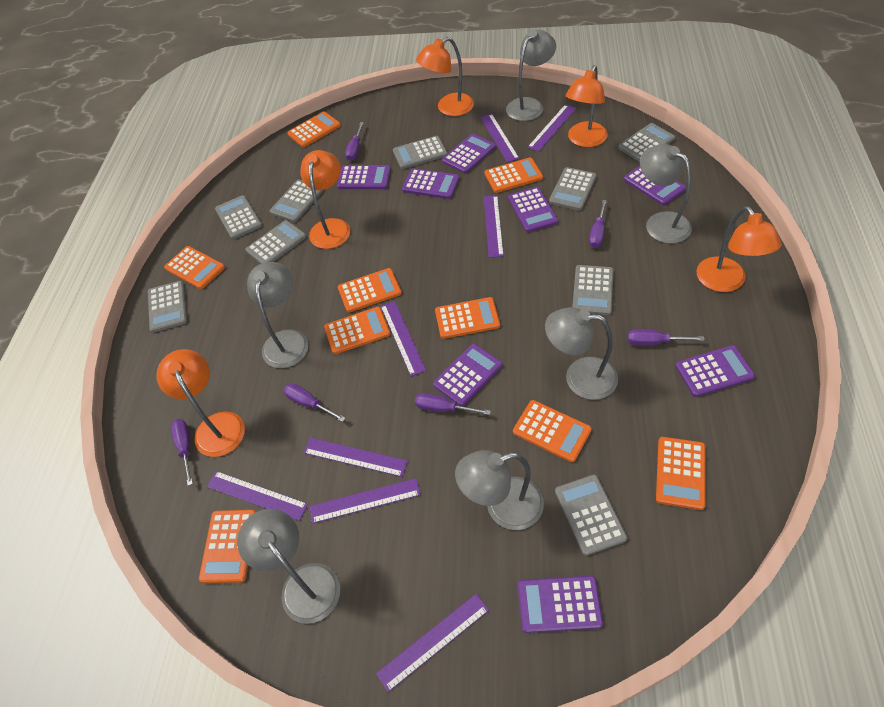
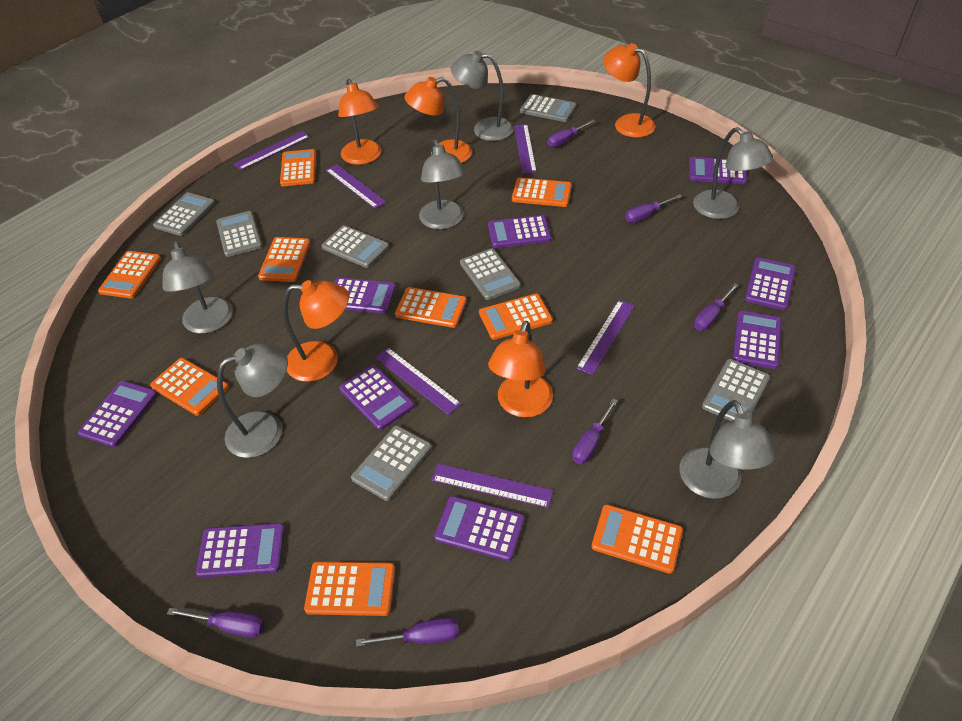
grey calculator: [148,281,187,333] [215,195,262,239] [245,220,306,264] [270,180,323,222] [393,136,447,169] [549,167,596,211] [555,475,627,556] [572,265,613,315] [618,123,675,162] = 9 -> [153,192,215,236] [216,211,262,257] [321,225,389,268] [351,426,432,501] [460,248,521,300] [520,94,576,122] [702,359,770,421] = 7
purple calculator: [337,165,391,189] [402,168,459,199] [433,344,502,406] [442,134,496,174] [508,187,558,232] [518,576,603,633] [624,166,686,205] [675,345,755,397] = 8 -> [78,381,157,447] [196,523,285,578] [334,278,396,314] [339,365,414,430] [434,496,525,561] [488,215,551,248] [689,157,747,184] [733,311,782,369] [745,257,796,310] = 9
purple ruler: [207,471,308,521] [304,438,408,477] [310,478,420,524] [376,594,489,692] [380,301,426,376] [480,114,519,162] [484,195,504,258] [528,105,576,152] = 8 -> [234,131,310,170] [326,164,387,209] [375,348,462,415] [432,464,553,508] [514,124,537,174] [576,300,635,375] = 6

